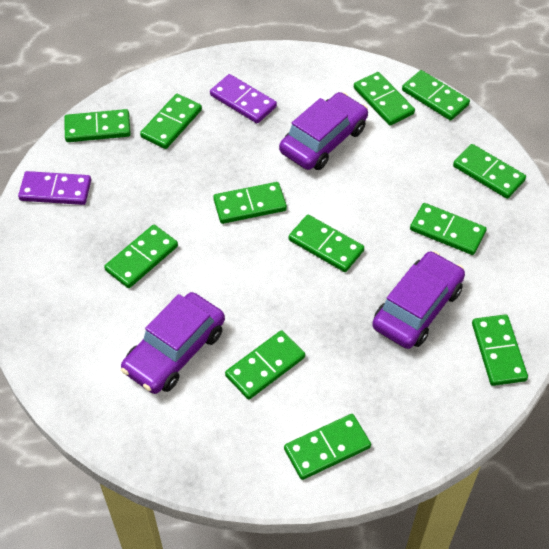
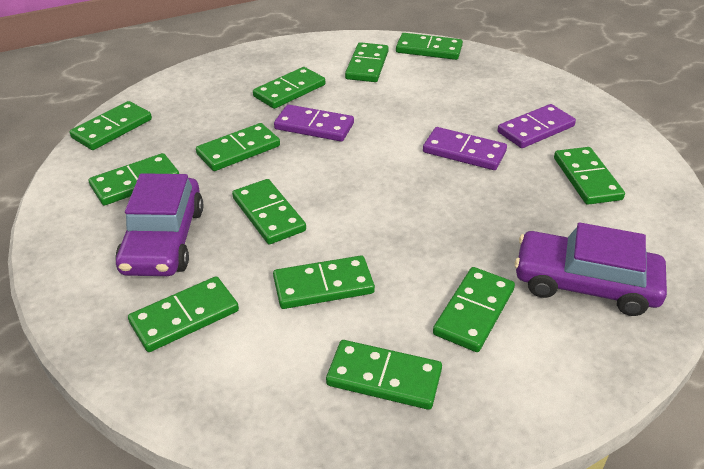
purple car: [121,292,225,394] [279,92,368,170] [372,251,465,349] = 3 -> [115,173,203,276] [515,222,667,316] = 2
purple domino: [18,171,91,205] [210,74,277,123] = 2 -> [274,105,354,141] [423,127,507,170] [497,104,576,148] = 3

